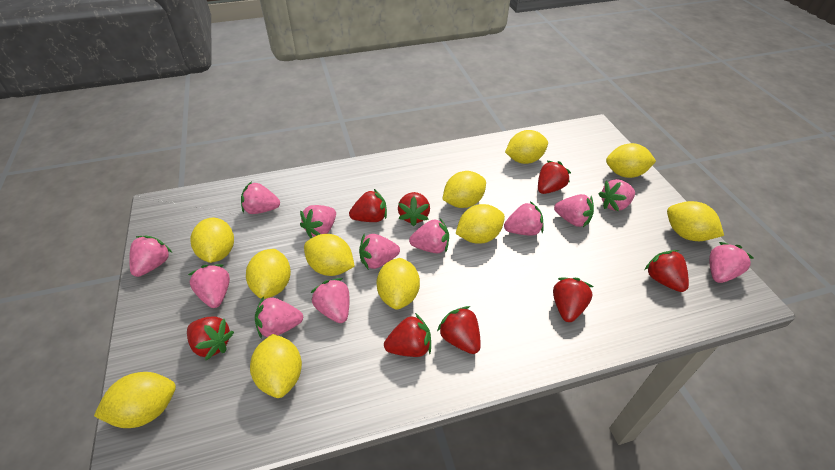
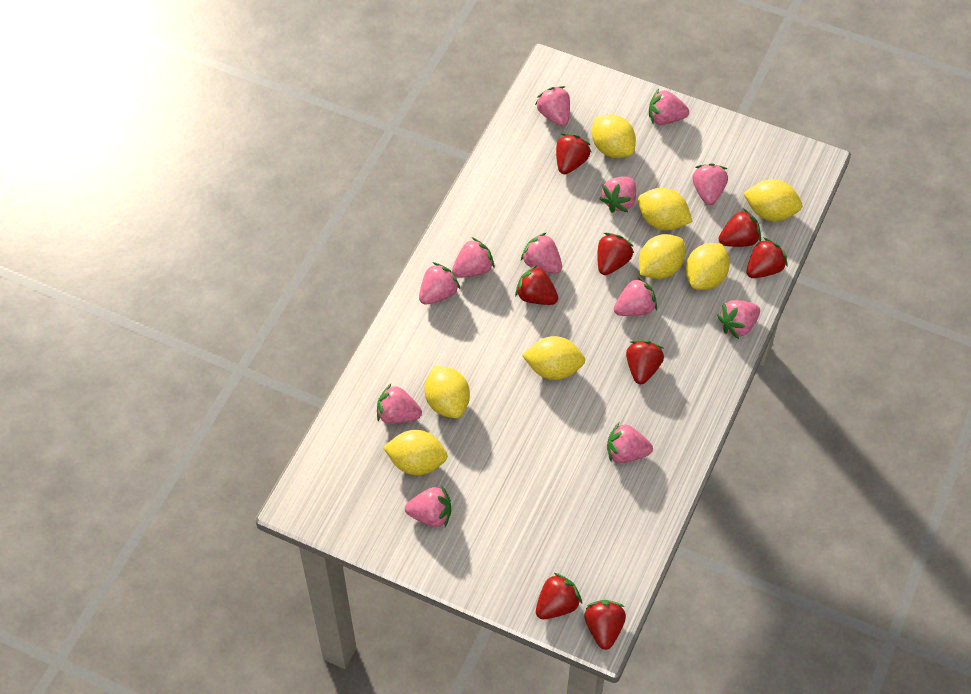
yellow lemon: [94,372,176,428] [191,218,234,263] [246,249,291,299] [250,334,302,398] [304,234,355,276] [377,258,420,309] [442,171,486,208] [455,204,505,244] [505,130,548,164] [606,143,656,178] [667,201,724,241] = 11 -> [383,430,448,475] [425,366,470,418] [522,336,585,380] [592,114,636,158] [638,188,693,230] [639,234,685,279] [685,243,730,290] [743,179,802,221] = 8

